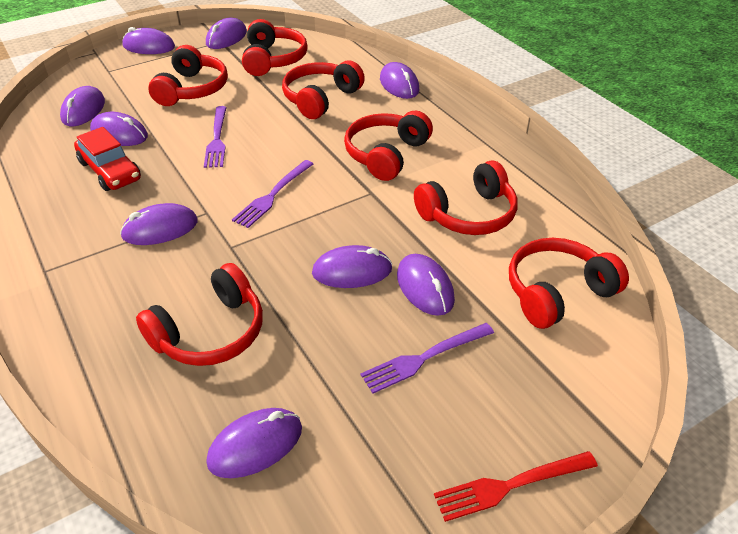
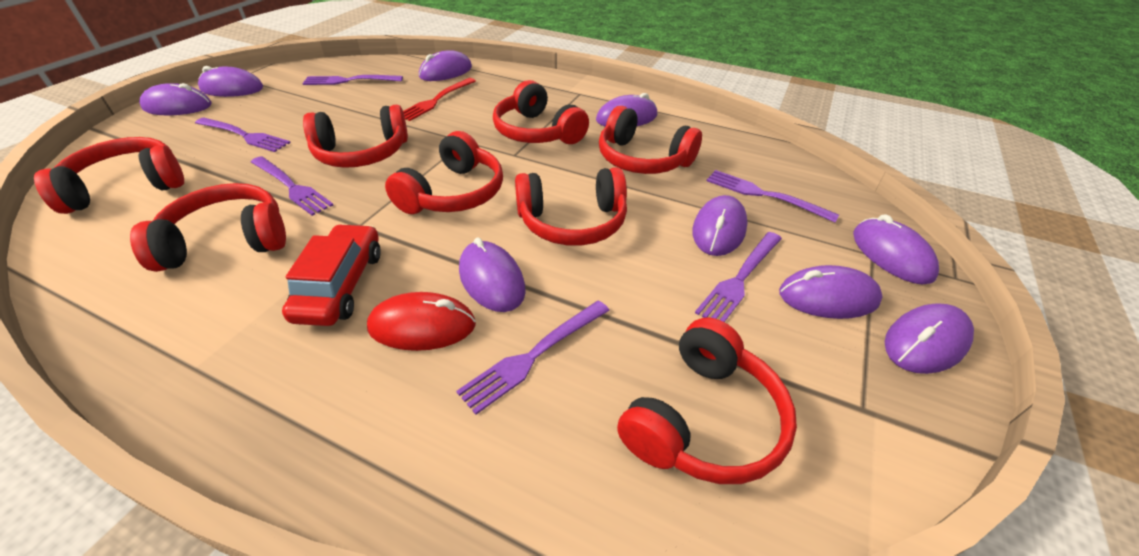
purple fork: [204,106,227,168] [232,160,313,228] [360,323,494,394] = 3 -> [195,118,291,152] [251,156,333,216] [302,75,403,85] [456,300,610,415] [695,232,782,322] [707,170,839,223] = 6
red headphones: [136,263,263,366] [148,45,228,106] [242,19,308,76] [282,60,365,119] [344,111,433,181] [414,160,518,235] [509,238,629,329] = 7 -> [34,137,184,214] [130,183,286,272] [303,105,408,168] [385,131,503,214] [493,80,589,144] [515,167,627,246] [599,106,702,174] [617,318,797,484] = 8
red mouse: none = 0 -> [367,292,476,351] = 1

